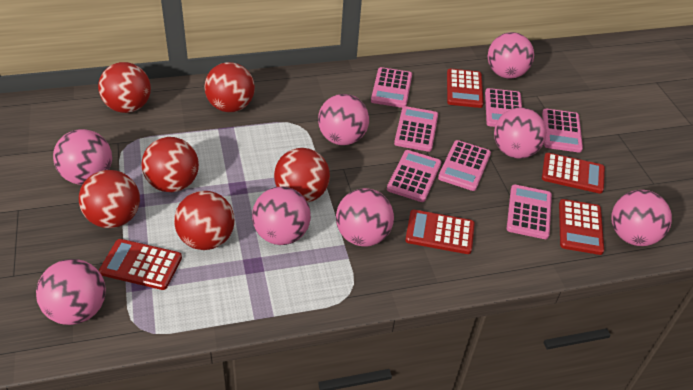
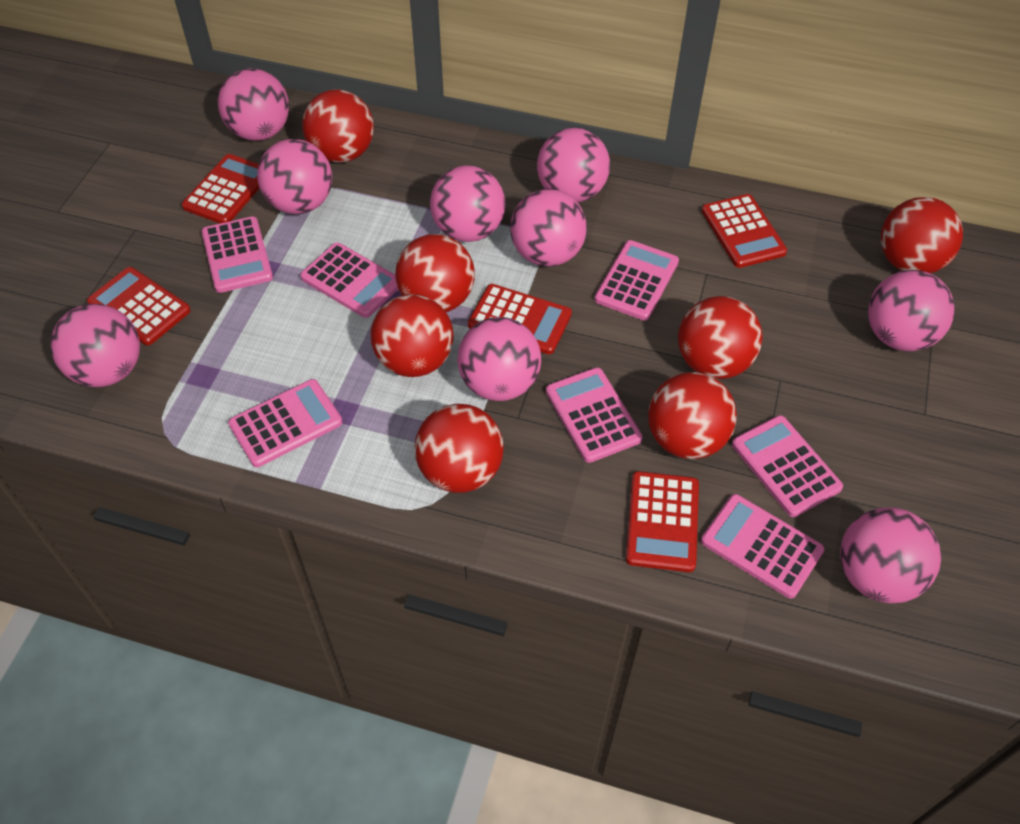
pink ball: [36,259,106,325] [53,129,112,185] [252,187,311,245] [318,94,369,145] [336,188,394,247] [488,32,534,79] [494,107,546,159] [611,190,672,246] = 8 -> [50,304,140,387] [218,68,289,141] [257,139,332,214] [430,165,505,242] [457,317,541,401] [510,189,587,267] [537,128,610,202] [840,508,941,603] [868,270,955,351] = 9
red ball: [79,170,140,228] [98,62,151,113] [142,137,199,192] [174,191,235,250] [204,62,255,112] [274,148,330,203] = 6 -> [302,89,374,163] [371,294,454,377] [395,234,475,312] [414,404,504,493] [648,372,737,459] [678,296,762,379] [881,197,963,273] = 7

